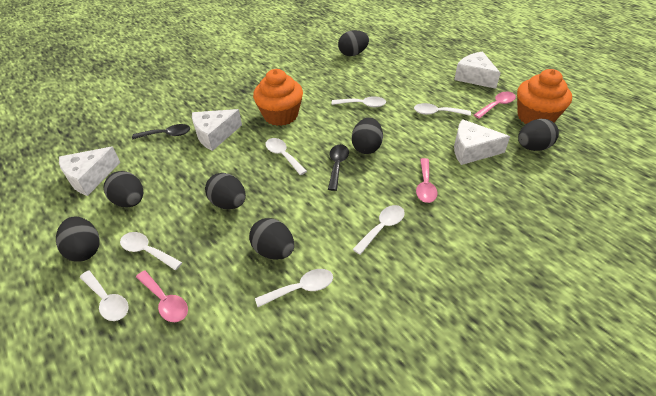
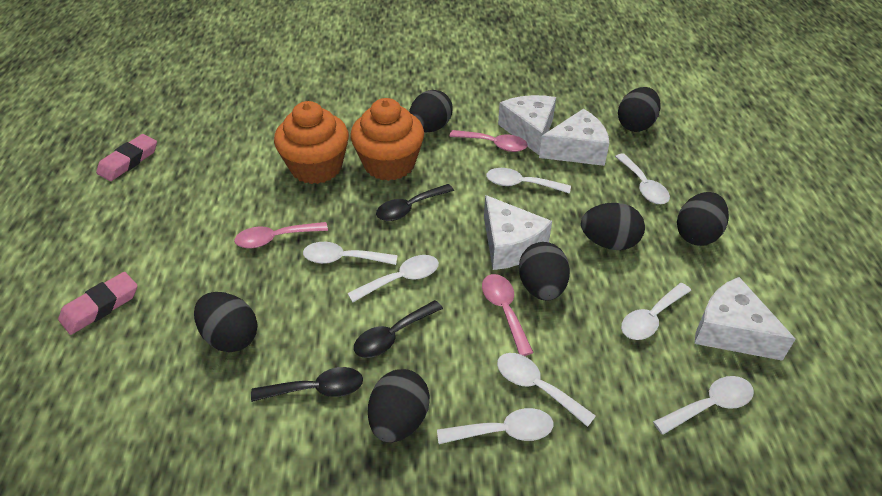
black spoon: [132,124,190,139] [328,144,349,191] = 2 -> [251,367,363,402] [354,300,443,358] [376,184,454,221] = 3
pink eraser: none = 0 -> [58,272,137,335] [96,134,157,181] = 2
white spoon: [80,270,129,321] [120,232,182,270] [255,269,333,307] [265,138,307,175] [331,96,386,107] [353,205,405,255] [414,103,471,116] = 7 -> [303,242,398,265] [347,255,439,302] [437,408,553,444] [486,168,571,194] [497,353,596,427] [615,153,670,204] [621,283,691,340] [653,376,754,435] = 8

